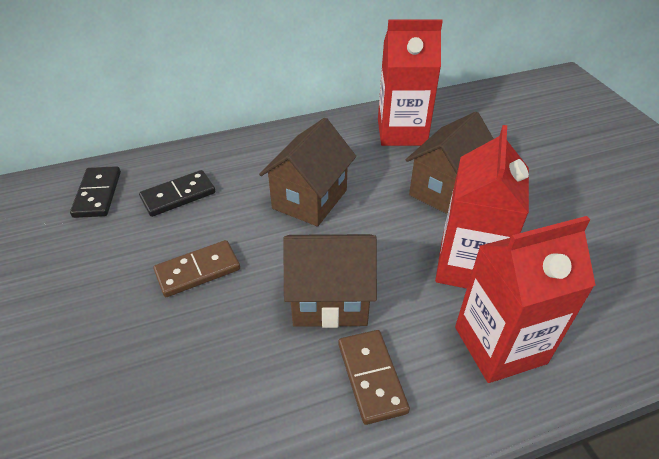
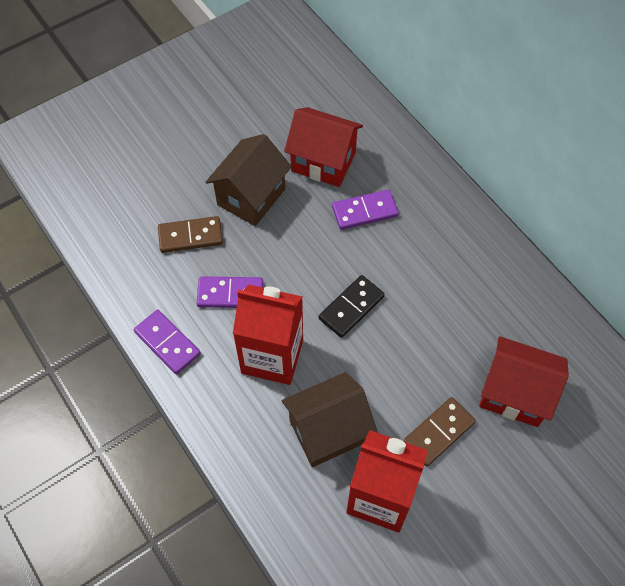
black domino: [70,166,121,218] [139,170,215,217] = 2 -> [318,275,385,338] = 1
brown house: [259,118,356,227] [283,234,377,328] [406,112,494,214] = 3 -> [206,134,292,226] [282,372,378,467] = 2
purple domino: none = 0 -> [134,310,201,374] [197,276,263,308] [332,189,399,230] = 3
red carton: [378,19,443,146] [435,125,529,289] [455,216,596,383] = 3 -> [233,285,303,385] [346,430,428,532] = 2
red house: none = 0 -> [284,107,363,187] [479,336,569,427] = 2

